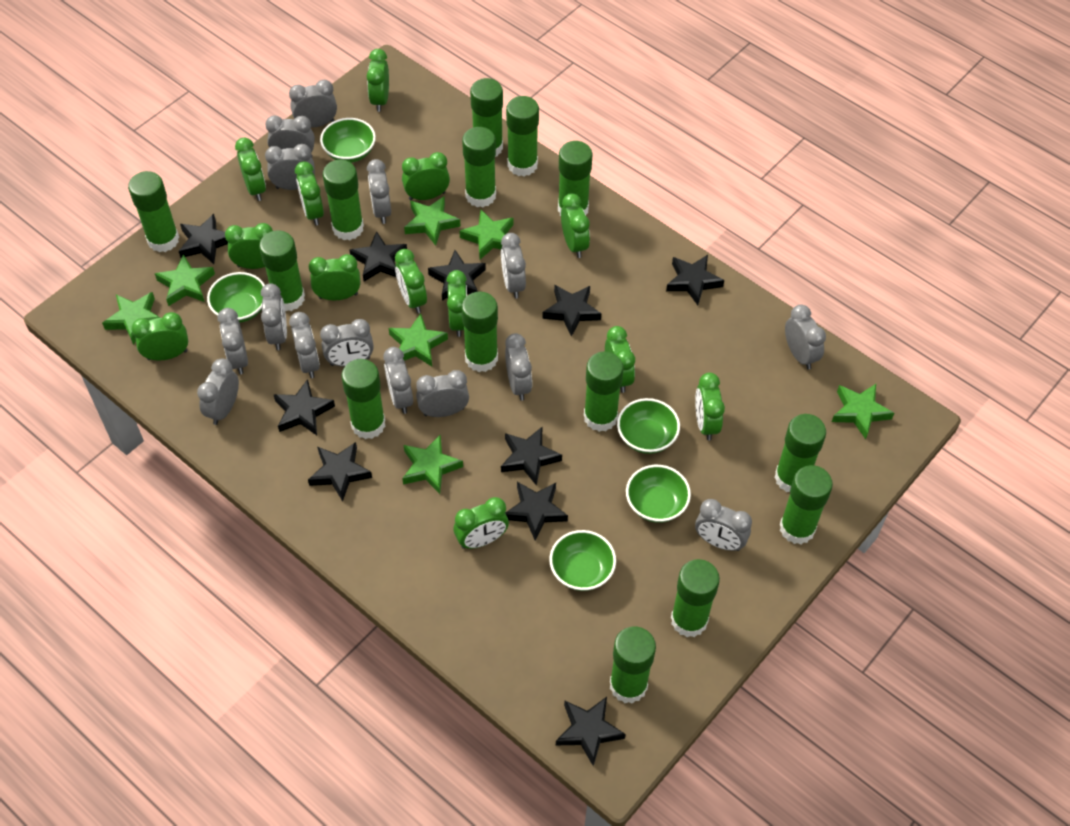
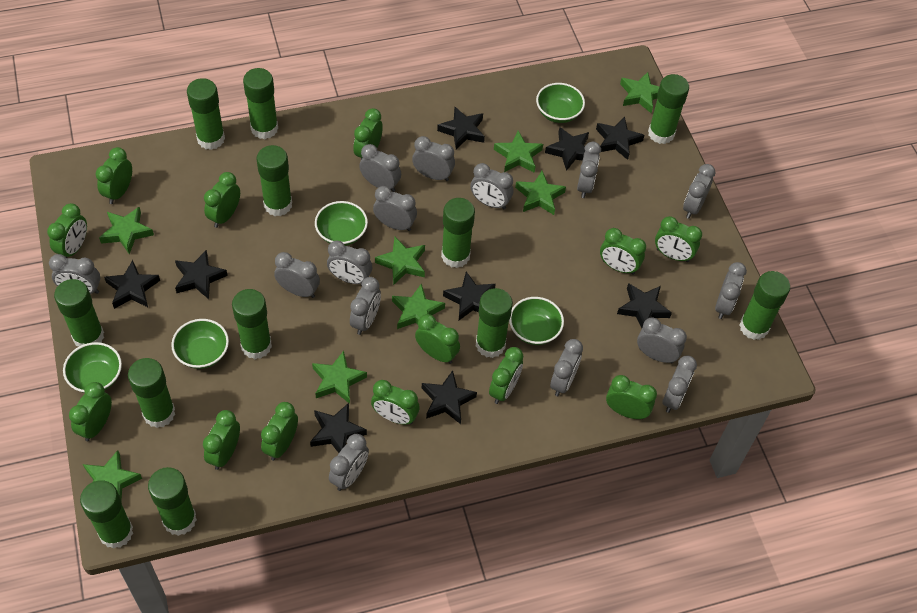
black star: [179,214,228,264] [273,379,335,435] [308,442,372,501] [350,231,407,282] [428,250,486,301] [501,427,562,486] [506,482,568,541] [542,285,601,337] [556,697,626,766] [666,255,724,305] = 10 -> [104,260,160,309] [175,250,228,299] [310,403,367,453] [422,370,477,424] [437,107,485,149] [443,272,496,320] [545,127,589,171] [596,117,645,160] [617,283,672,328] = 9
green glue stick: [128,171,179,252] [259,230,305,311] [323,160,364,240] [342,359,385,439] [461,292,498,372] [462,127,496,207] [470,78,503,157] [506,96,539,177] [558,141,592,216] [584,351,624,432] [610,626,656,704] [671,559,720,637] [774,414,826,492] [780,465,833,544] = 14 -> [54,279,104,347] [80,480,133,549] [128,358,175,428] [148,467,197,536] [187,78,225,150] [232,289,272,359] [243,68,278,139] [257,145,292,216] [441,198,475,268] [476,288,513,358] [648,74,689,144] [740,271,790,340] = 12
green star: [102,292,160,345] [155,254,215,306] [389,313,448,366] [402,435,463,494] [404,196,461,246] [459,210,514,259] [832,384,894,439] = 7 -> [83,450,142,500] [99,207,154,254] [312,351,367,404] [375,237,425,285] [392,283,445,329] [494,131,543,173] [515,171,566,215] [620,72,659,113] = 8

